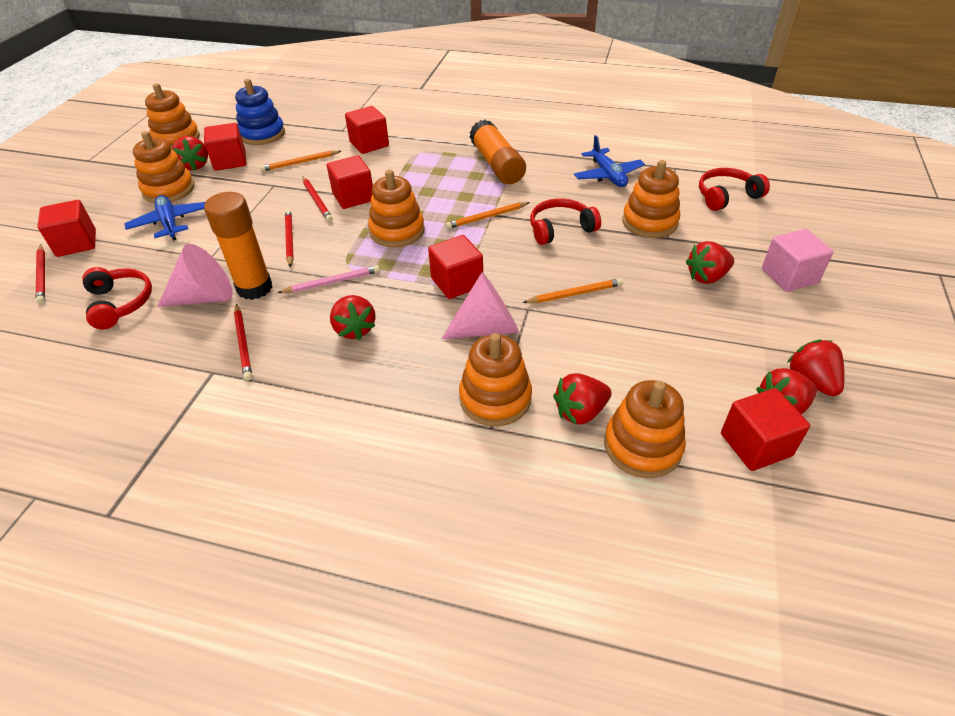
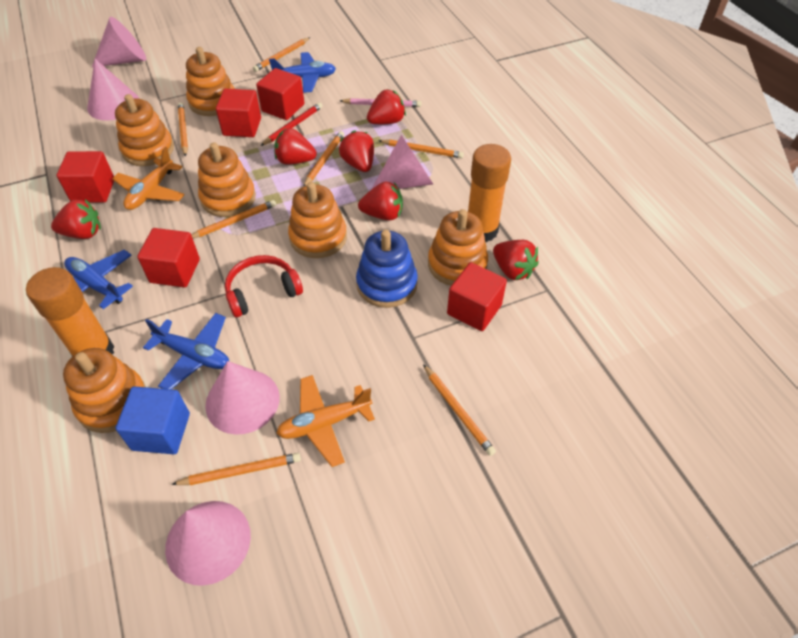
blue cube: none = 0 -> [115,386,190,454] = 1
blue plane: [124,195,205,241] [574,135,645,187] = 2 -> [64,250,133,309] [143,313,229,389] [269,52,336,93] = 3
orange pencil: [260,150,341,172] [445,202,530,229] [522,278,623,303] = 3 -> [171,453,301,485] [178,102,188,157] [191,200,276,238] [253,37,310,72] [303,131,344,187] [378,139,464,158] [423,364,496,456] = 7
orange plane: none = 0 -> [112,147,185,210] [276,375,375,467] = 2
pink cone: [157,244,232,307] [441,272,519,339] = 2 -> [87,59,139,121] [92,17,146,68] [165,501,251,586] [205,361,280,435] [372,135,433,189] = 5
pink cube: [762,229,834,292] = 1 -> none = 0
red cube: [37,200,96,257] [204,123,246,171] [327,155,373,209] [345,106,389,154] [428,235,483,299] [721,388,810,471] = 6 -> [57,151,114,202] [137,228,200,287] [216,89,261,137] [256,68,304,120] [447,262,507,331] = 5
red headphones: [82,267,152,329] [530,198,601,245] [699,168,770,211] = 3 -> [225,255,303,317] = 1
red pencil: [36,245,45,304] [234,304,252,381] [285,209,294,267] [302,177,333,222] = 4 -> [261,102,322,146] = 1

